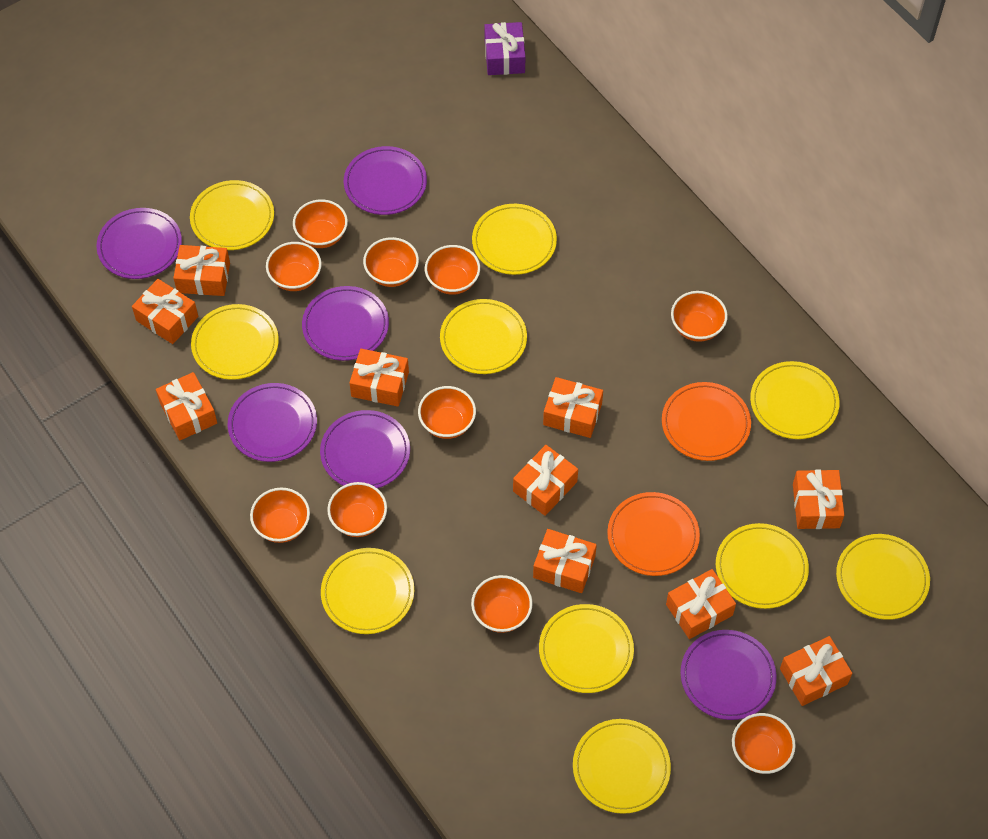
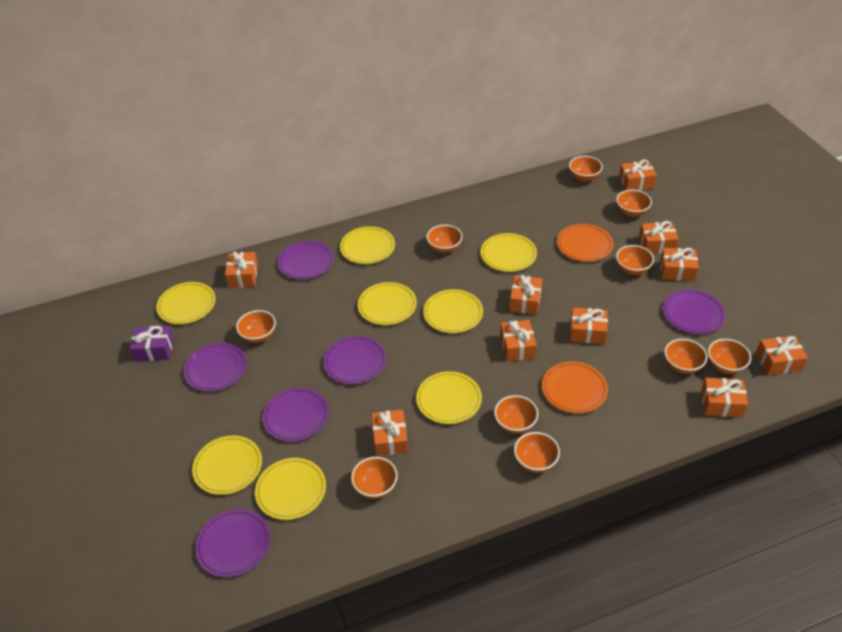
yellow plate: [190,180,274,250] [191,304,279,380] [321,548,414,634] [440,299,527,374] [472,204,557,275] [539,604,634,693] [573,719,671,814] [716,523,809,609] [750,361,840,439] [836,534,930,620] = 10 -> [156,282,216,324] [192,435,262,495] [255,458,326,520] [340,226,395,264] [358,282,417,325] [416,371,482,424] [423,289,483,333] [481,233,537,272] = 8

